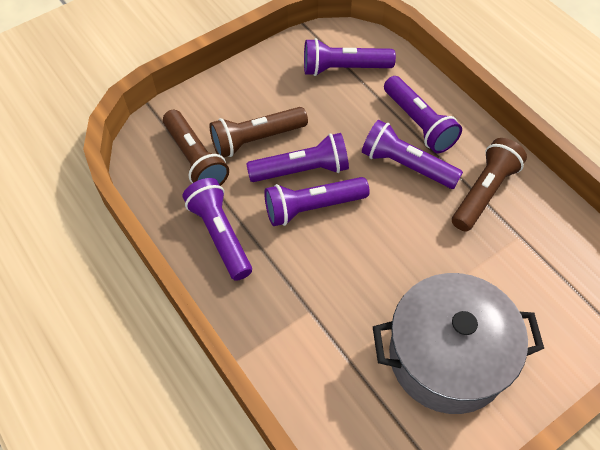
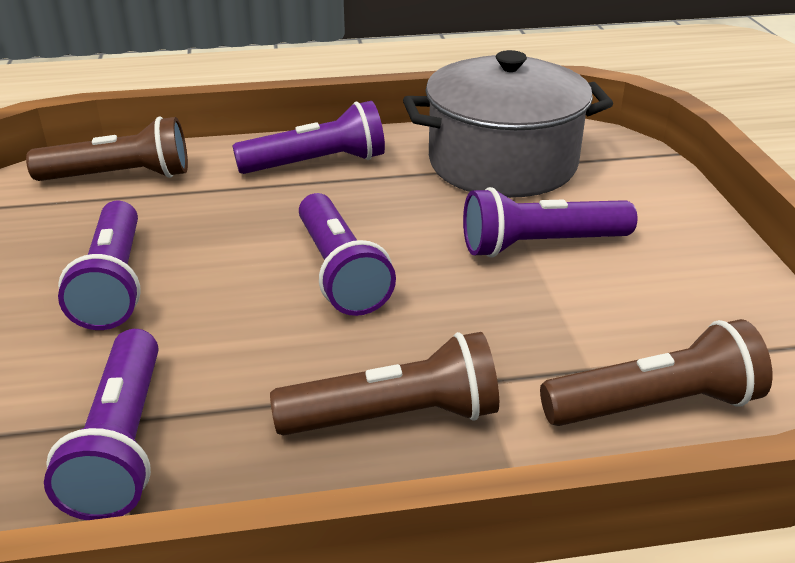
purple flashlight: [183,178,252,281] [246,133,349,182] [264,177,370,226] [304,38,396,76] [362,120,463,189] [384,76,462,153] = 6 -> [44,329,158,520] [58,201,141,330] [232,101,385,174] [299,193,396,316] [463,187,637,258] = 5

